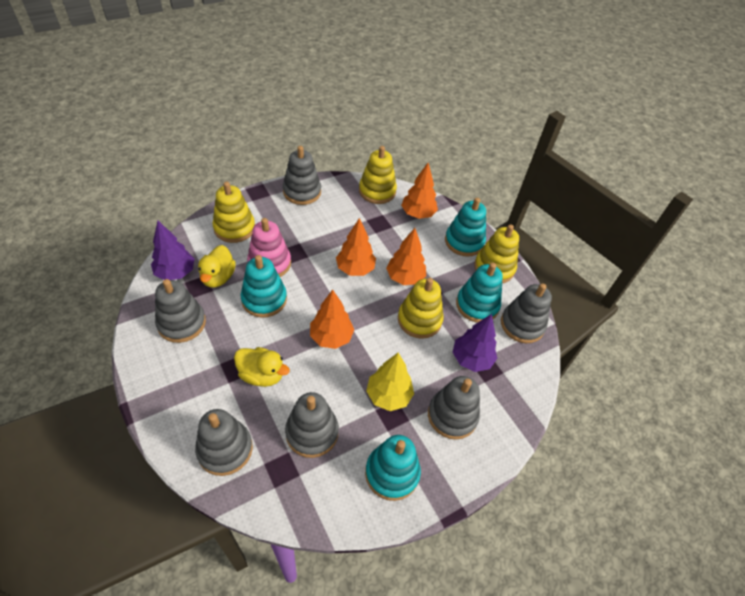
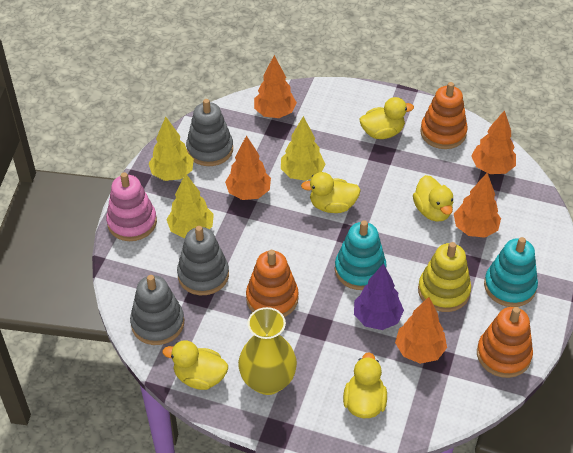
grey stacking toy: [155,279,206,343] [195,409,253,476] [283,146,321,205] [285,392,339,458] [428,376,480,440] [501,283,552,343] = 6 -> [130,275,184,345] [177,226,229,295] [186,99,233,166] = 3
orange stacking toy: none = 0 -> [246,250,299,317] [420,82,468,149] [477,307,533,378] = 3
orange tree: [310,289,354,349] [336,218,376,276] [386,228,426,285] [401,163,438,219] = 4 -> [225,135,271,200] [254,55,297,118] [395,297,447,364] [454,173,501,238] [471,110,516,174] = 5
purple tree: [151,221,195,280] [452,314,497,372] = 2 -> [354,263,404,330] = 1
turquoise stacking toy: [241,255,287,318] [365,435,421,501] [445,198,486,256] [456,263,503,323] = 4 -> [335,220,387,290] [484,237,538,307] = 2
yellow duck: [198,245,236,288] [234,347,290,387] = 2 -> [163,340,228,390] [301,172,361,213] [343,352,387,418] [359,97,414,139] [413,175,453,222] = 5
yellow stacking toy: [213,182,255,243] [359,146,397,204] [398,277,444,339] [474,224,519,283] = 4 -> [418,242,471,312] = 1
yellow tree: [366,353,414,411] = 1 -> [149,117,194,181] [166,173,214,238] [281,116,326,181] = 3
yellow vase: none = 0 -> [238,307,297,395] = 1

